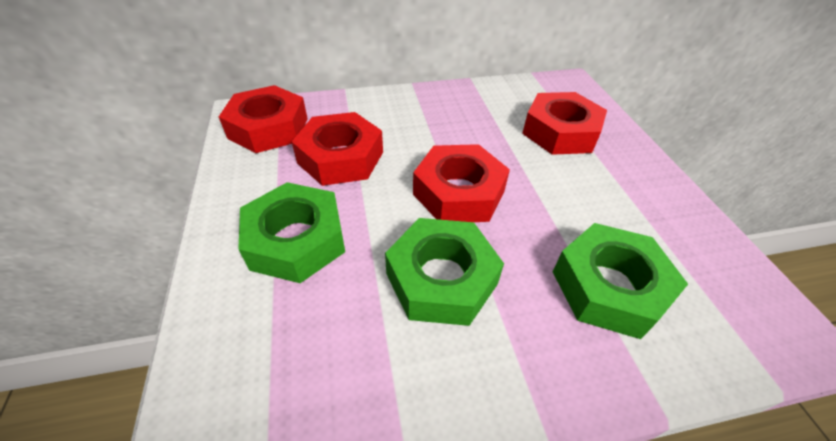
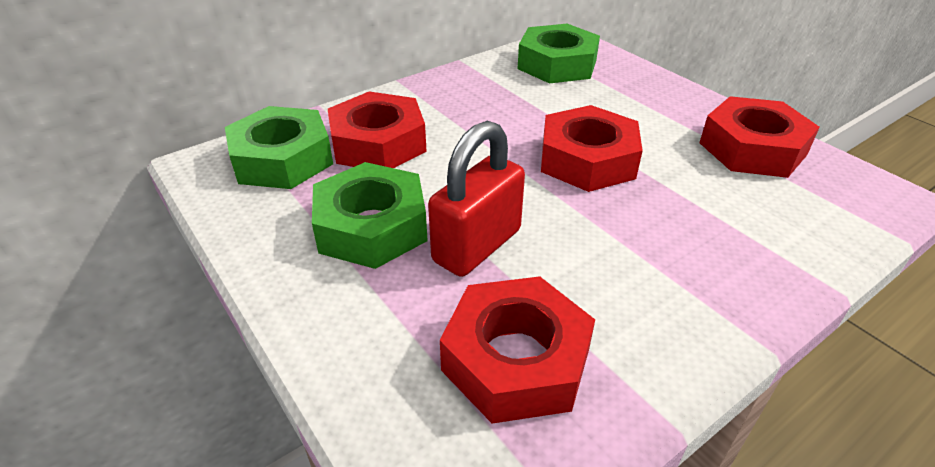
red padlock: none = 0 -> [428,121,525,277] = 1

